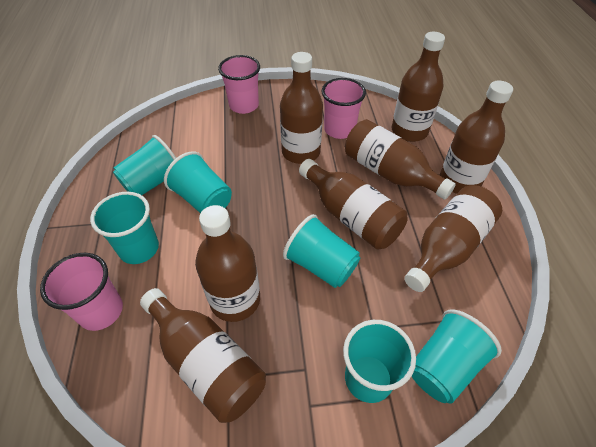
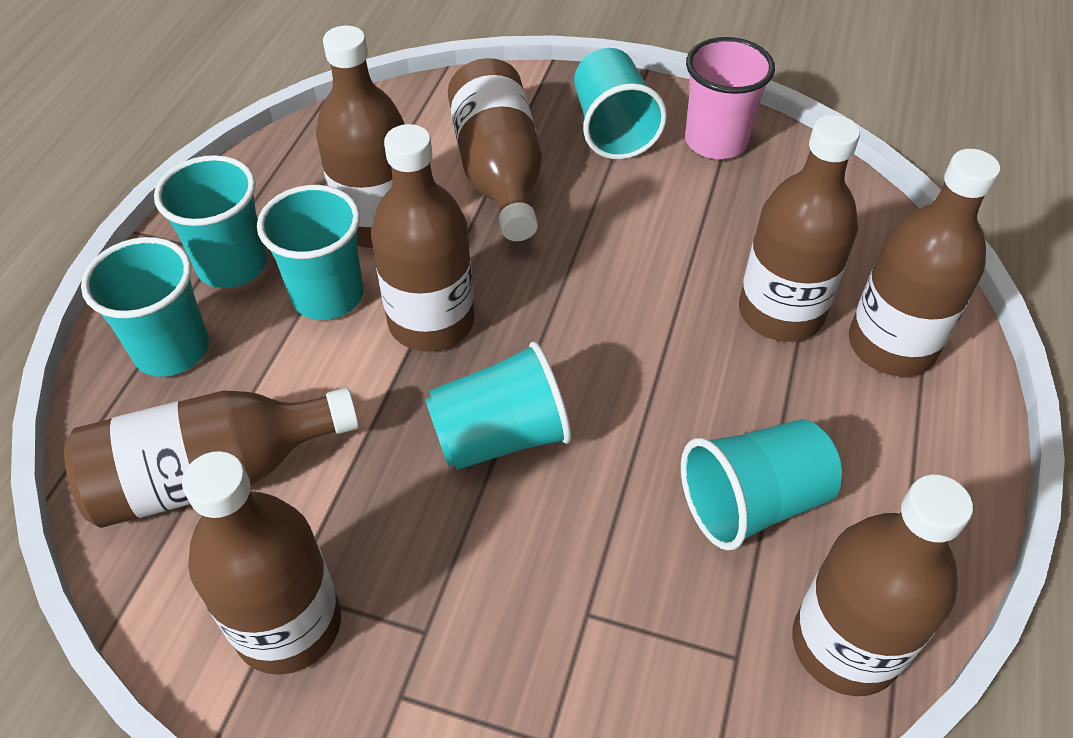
pink cup: [40,253,123,331] [218,55,260,114] [321,78,366,139] = 3 -> [685,37,775,159] = 1

